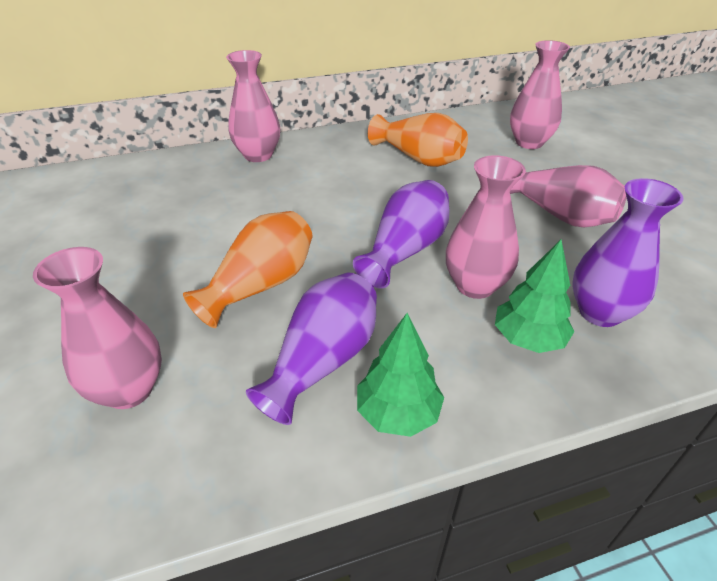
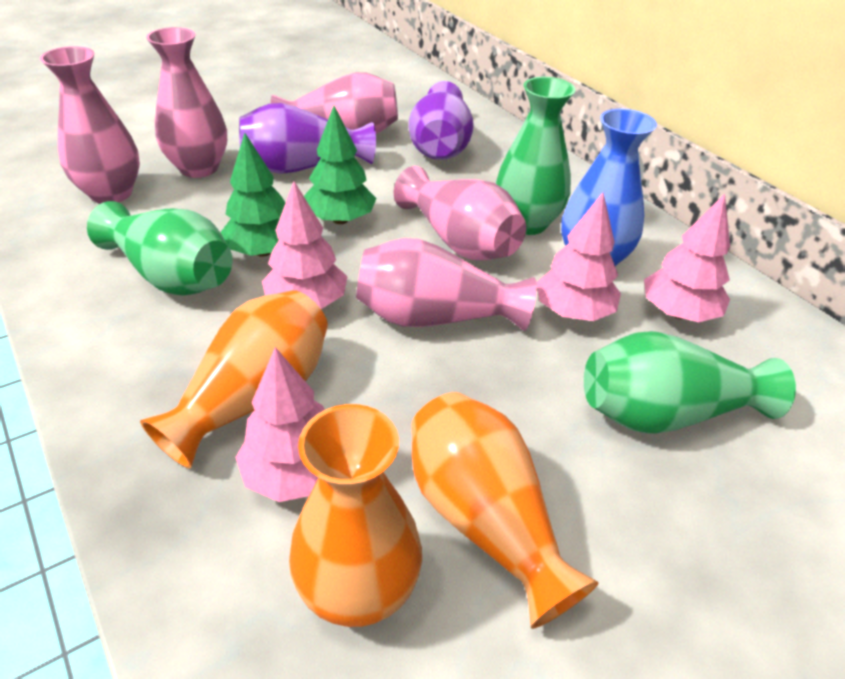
blue vase: none = 0 -> [561,109,657,266] = 1
green vase: none = 0 -> [87,201,233,296] [496,77,575,235] [584,331,796,434] = 3
orange vase: [183,211,312,328] [368,113,468,167] = 2 -> [140,290,328,469] [289,404,422,627] [412,392,598,629] = 3
pink tree: none = 0 -> [235,347,325,502] [262,181,348,309] [536,192,621,321] [644,194,730,322] = 4
purple vase: [246,273,377,425] [353,180,450,289] [572,178,684,327] = 3 -> [239,103,376,174] [409,81,474,160] = 2

